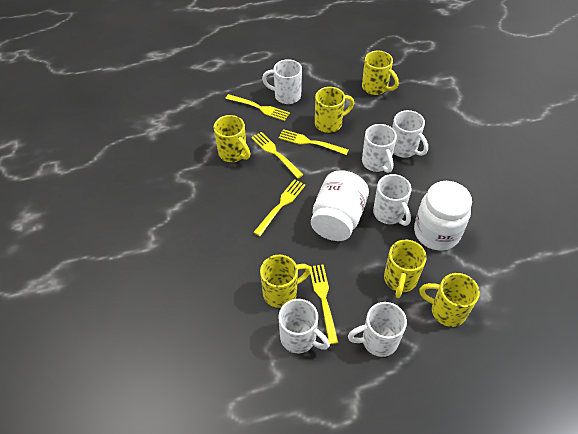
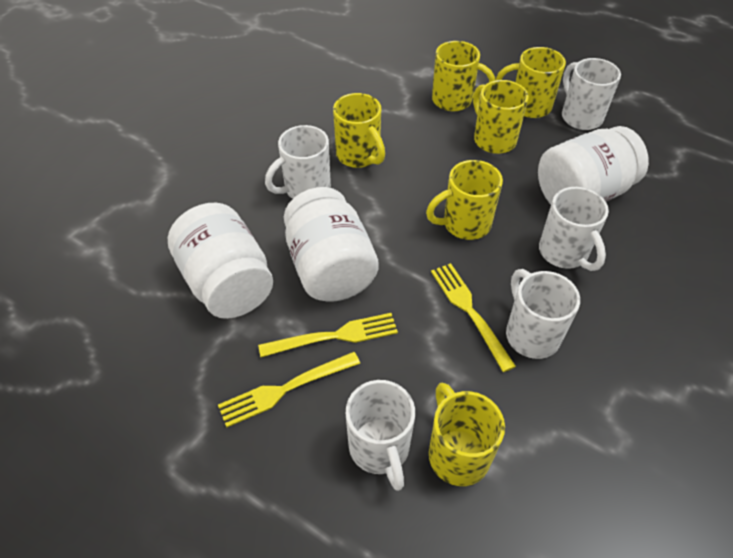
white jar: [311,170,369,241] [414,181,472,251] = 2 -> [168,203,273,319] [284,187,379,302] [538,126,649,204] = 3
white mug: [262,59,302,104] [279,299,330,353] [348,302,407,357] [362,124,397,173] [373,174,412,226] [392,110,428,158] = 6 -> [265,125,331,199] [346,380,415,491] [506,269,580,359] [539,187,609,271] [562,58,621,130] = 5
yellow fork: [225,94,290,121] [251,132,303,179] [253,179,306,236] [278,129,349,155] [310,264,339,344] = 5 -> [218,352,360,427] [258,313,398,357] [431,263,516,372] = 3

